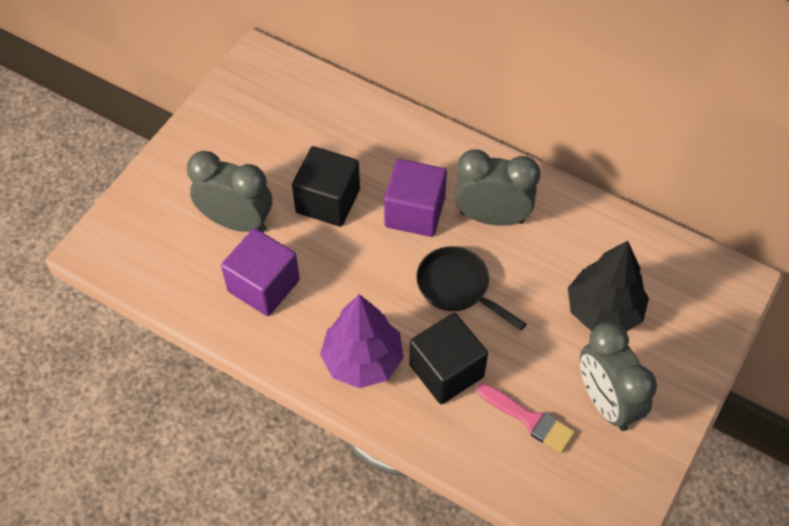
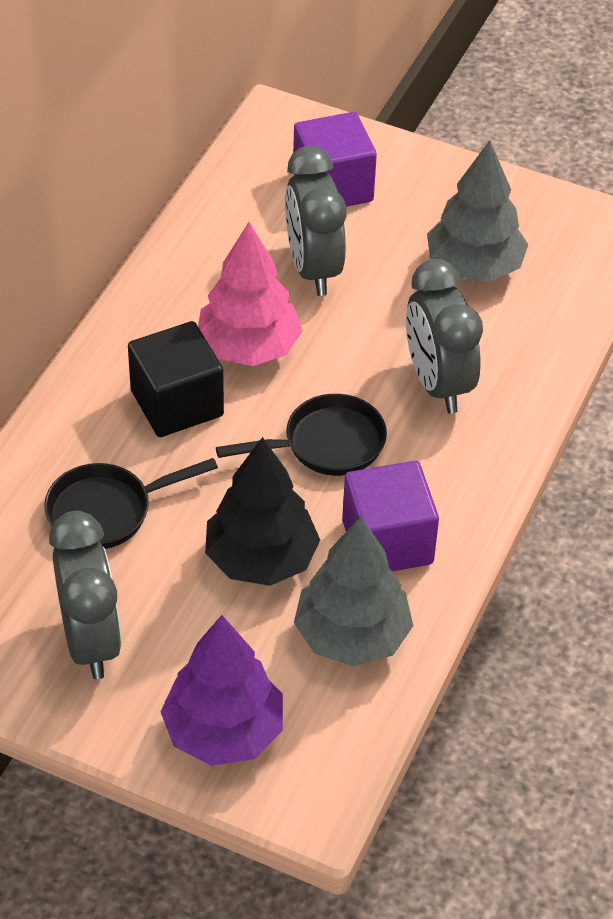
black cube: [292,146,360,227] [409,313,488,404] = 2 -> [128,321,224,437] = 1
black pan: [416,246,526,330] = 1 -> [44,458,218,549] [216,394,387,476] = 2
grey tree: none = 0 -> [294,516,413,666] [427,140,528,281] = 2
pink brush: [477,383,575,453] = 1 -> none = 0
pink tree: none = 0 -> [198,222,303,366] = 1

